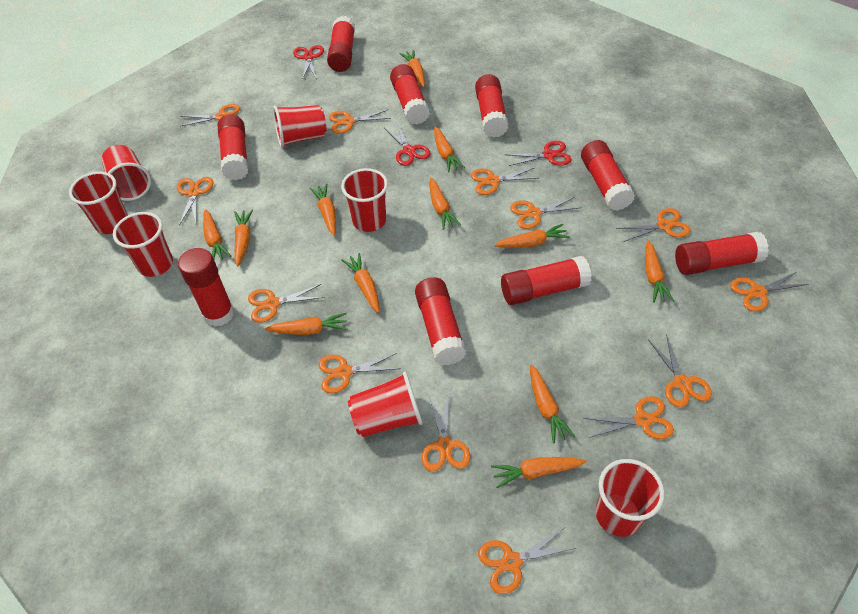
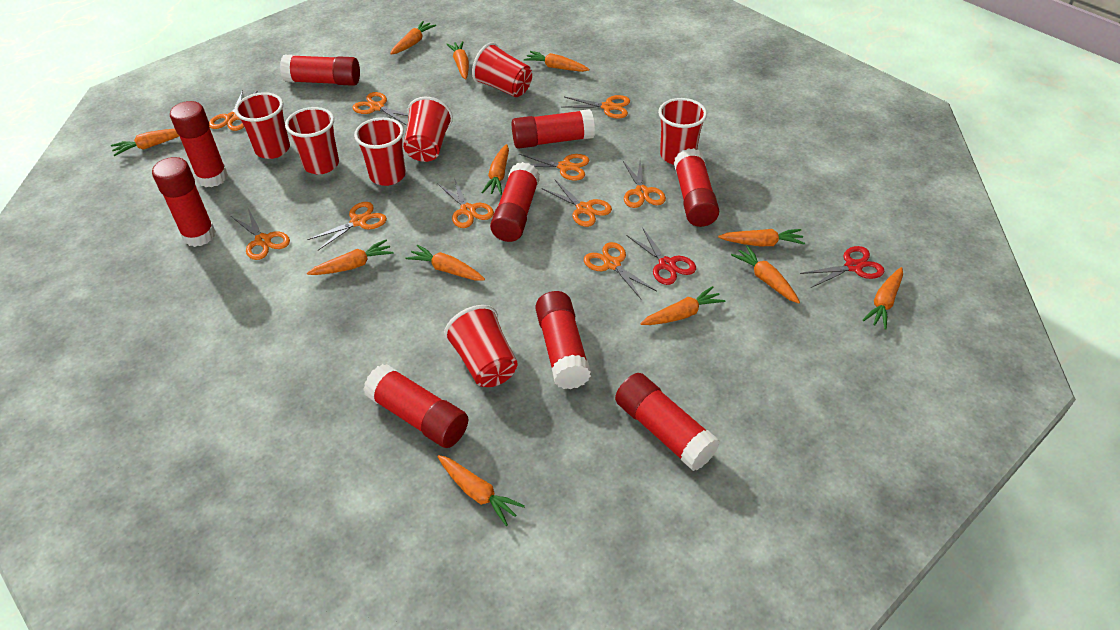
orange scissors: [177,177,213,226] [180,104,240,127] [248,284,325,323] [319,353,401,393] [329,110,391,134] [422,394,471,471] [471,168,538,195] [478,528,576,594] [510,197,582,229] [583,396,674,439] [616,208,690,242] [648,334,712,407] [730,271,809,311] = 13 -> [209,90,258,131] [231,208,290,260] [307,202,387,250] [352,92,408,125] [438,178,494,228] [519,154,589,181] [541,179,612,227] [561,95,630,119] [584,242,657,299] [623,160,666,208] = 10
red scissors: [293,45,324,80] [384,124,431,166] [504,141,572,166] = 3 -> [627,227,696,285] [800,246,885,288] = 2

